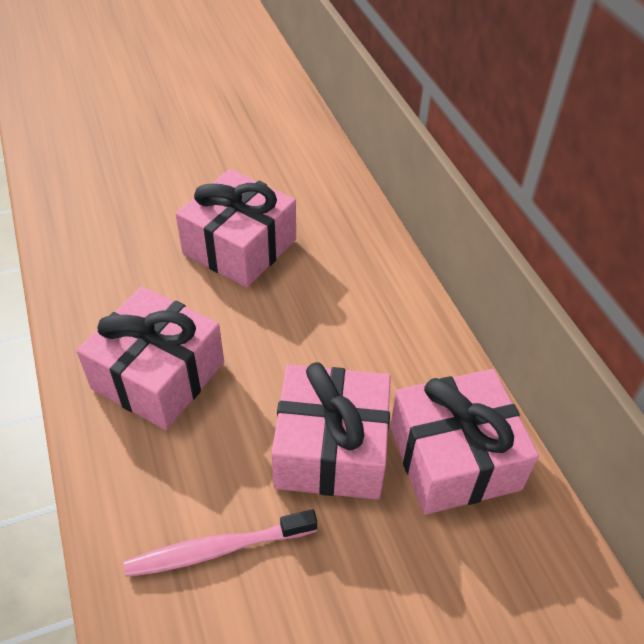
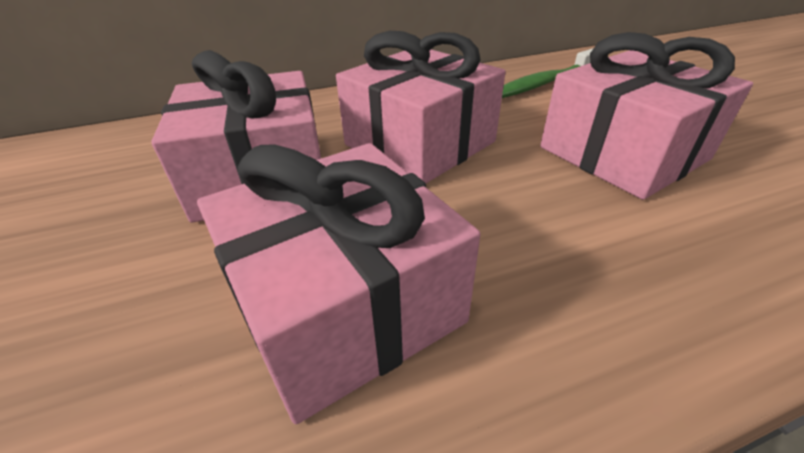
green toothbrush: none = 0 -> [502,48,594,98] = 1
pink toothbrush: [124,509,317,577] = 1 -> none = 0

